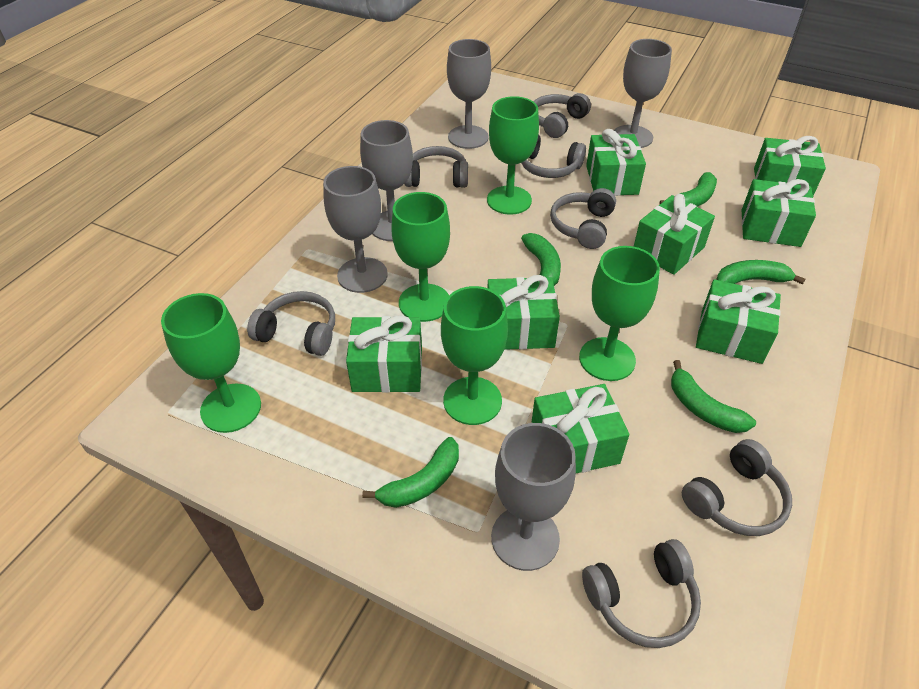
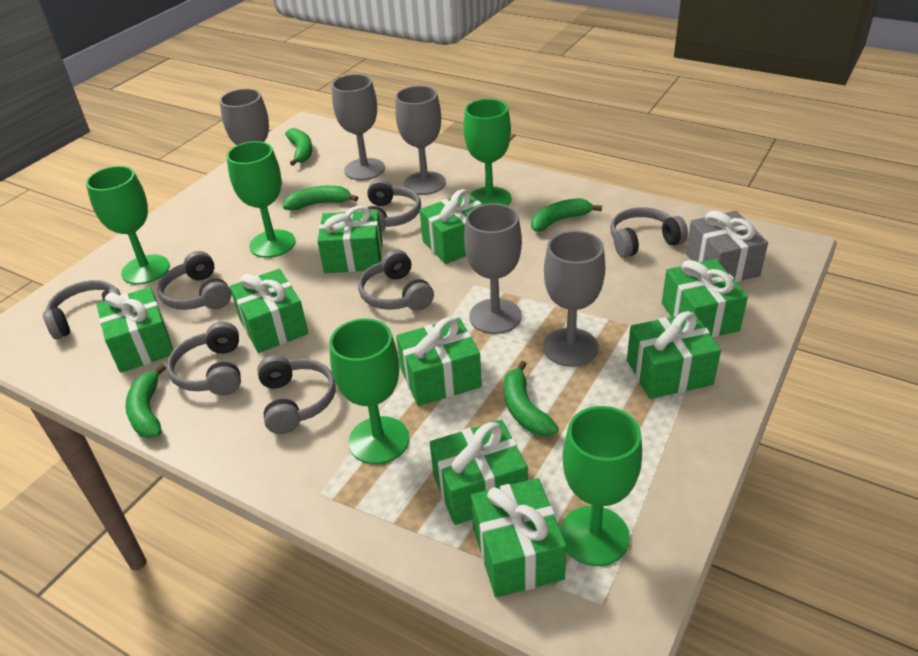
green gift: [346,315,422,393] [488,275,560,350] [531,384,630,473] [586,129,646,196] [634,194,715,275] [696,279,781,364] [742,179,816,247] [754,136,826,196] = 8 -> [96,287,173,373] [230,269,308,353] [317,206,383,273] [396,317,482,406] [420,189,482,264] [430,419,528,525] [471,478,567,597] [627,311,721,399] [662,259,748,338] = 9
grey gift: none = 0 -> [686,211,768,282] = 1

